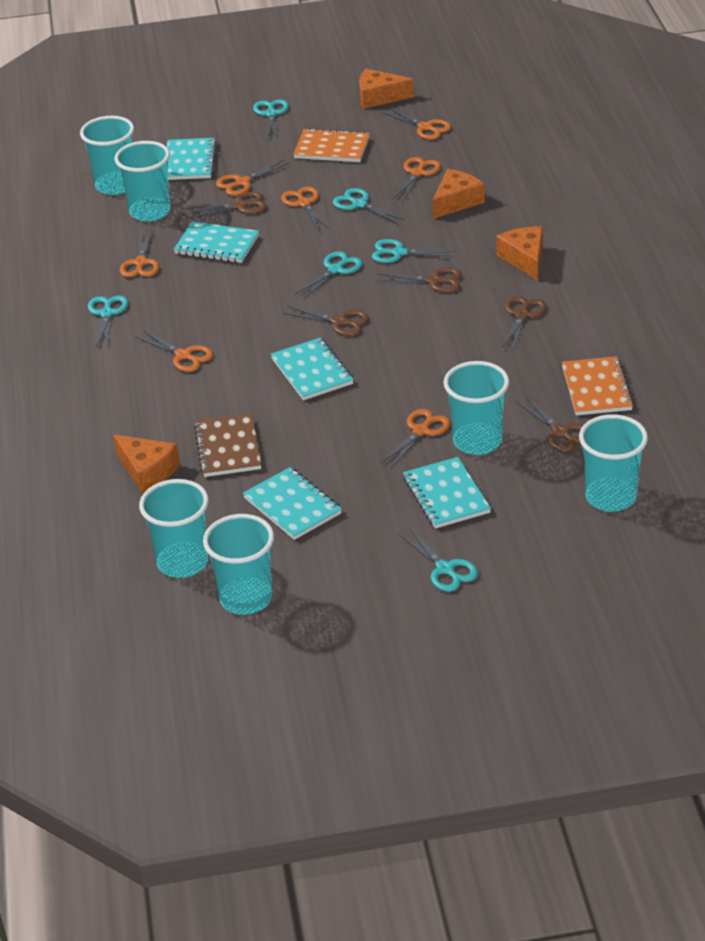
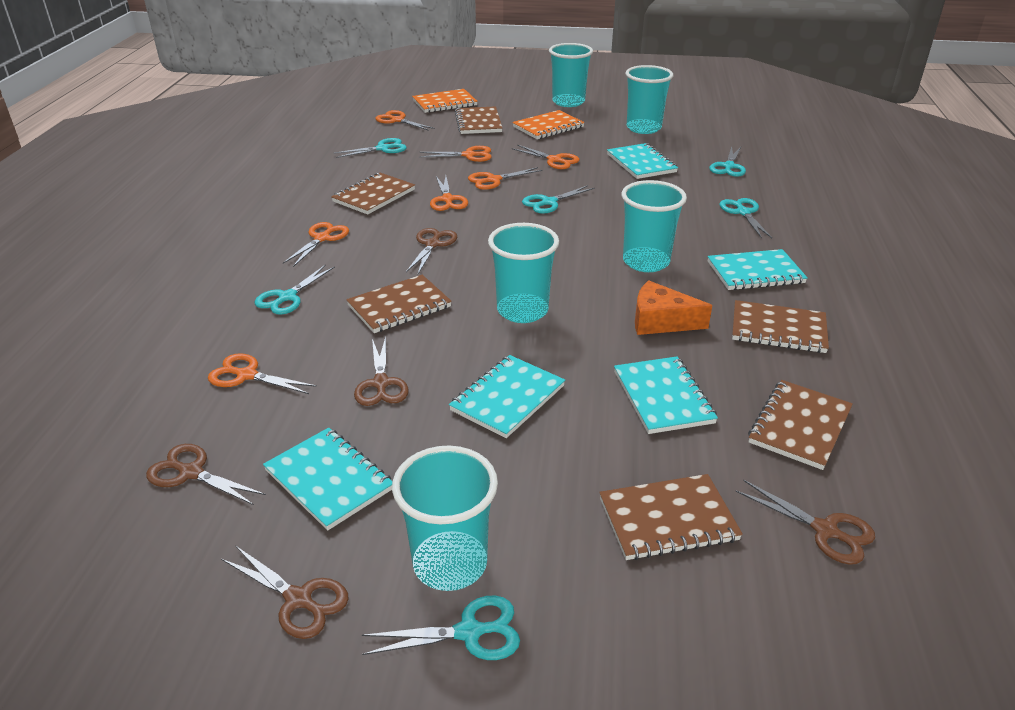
brown notebook: [194,413,262,477] = 1 -> [331,173,415,215] [346,275,452,333] [455,106,502,134] [599,474,743,560] [732,300,829,353] [748,380,853,470] = 6
orange cheese: [113,435,180,493] [359,69,414,109] [433,169,485,219] [496,226,543,281] = 4 -> [635,280,712,335] = 1
turquoise cup: [80,116,134,195] [114,141,171,222] [139,479,209,578] [203,514,274,615] [444,361,509,455] [579,414,648,512] = 6 -> [392,445,498,591] [488,223,559,323] [549,43,593,107] [621,180,687,272] [626,65,673,134] = 5

